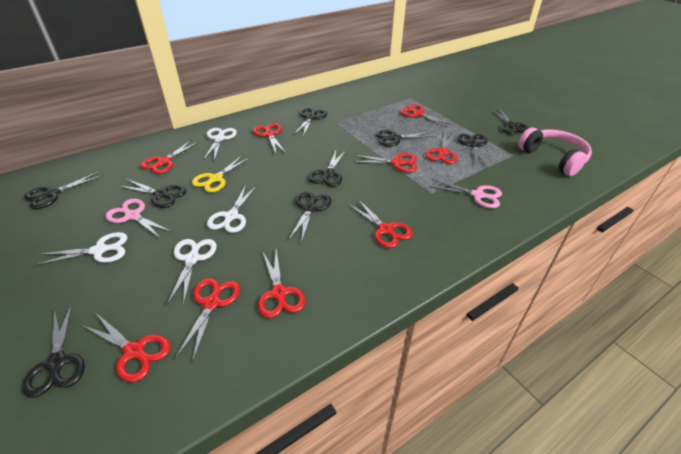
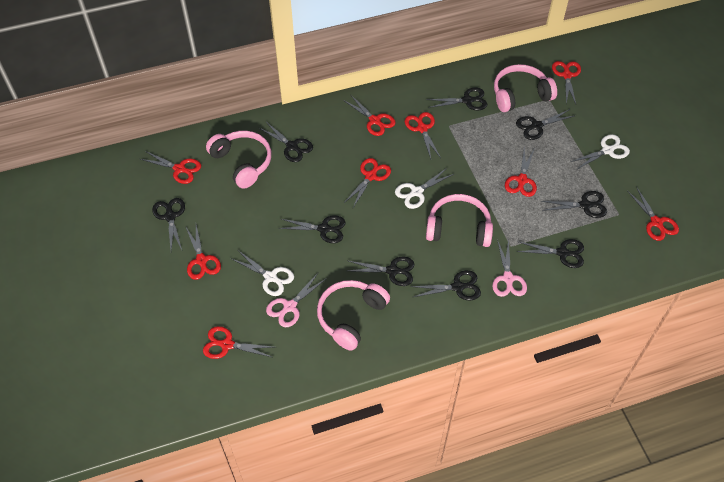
pink headphones: [518,127,592,176] = 1 -> [206,131,272,189] [317,280,390,351] [426,194,493,247] [494,64,557,112] = 4
white scissors: [34,232,128,266] [167,239,217,306] [203,128,237,161] [207,185,257,233] = 4 -> [232,251,294,296] [395,167,454,209] [570,134,630,170] = 3
yellow scissors: [192,155,251,193] = 1 -> none = 0

